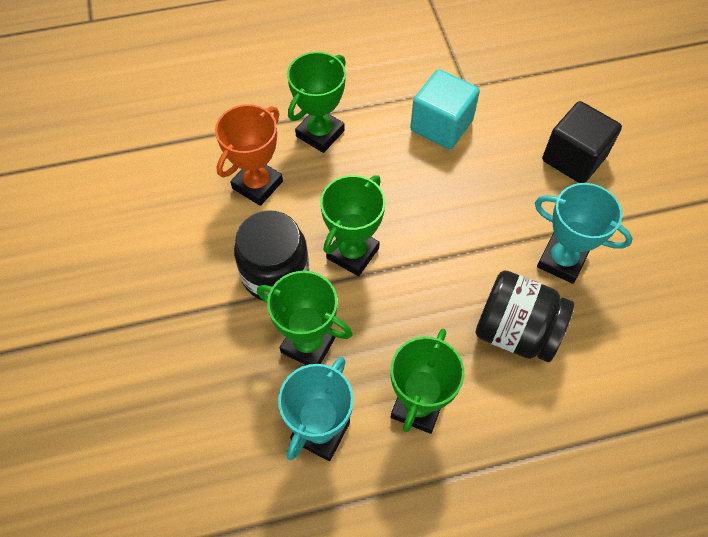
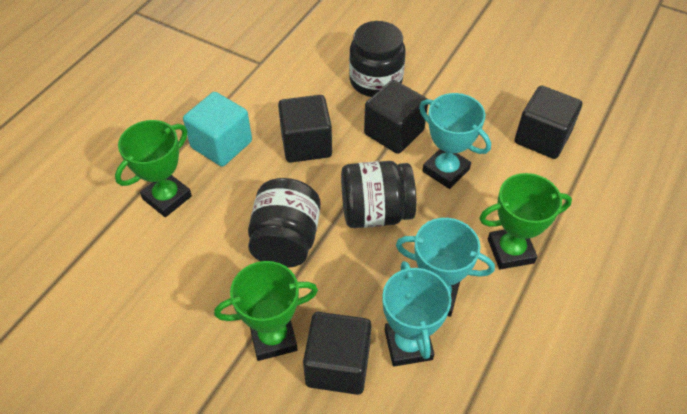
black cube: [542,101,622,183] = 1 -> [278,95,332,163] [303,312,372,395] [364,80,428,154] [515,86,582,159] = 4
black jar: [234,210,309,301] [476,271,574,362] = 2 -> [248,178,321,268] [341,161,416,228] [349,21,406,97] = 3
green trophy: [257,271,353,365] [287,52,346,153] [320,175,385,276] [391,329,464,434] = 4 -> [115,120,192,217] [214,261,318,361] [479,173,572,269] = 3
orange trophy: [215,104,283,206] = 1 -> none = 0
turquoise trophy: [278,357,354,461] [535,183,633,284] = 2 -> [382,261,451,366] [396,218,495,317] [419,93,491,189] = 3

